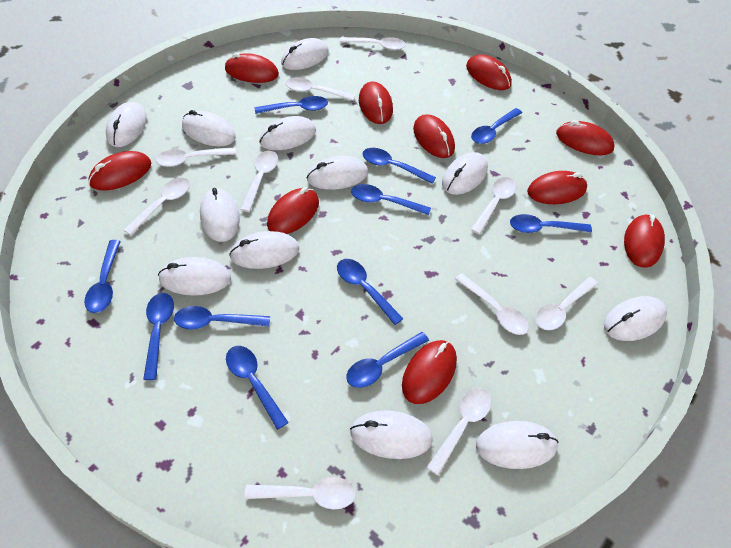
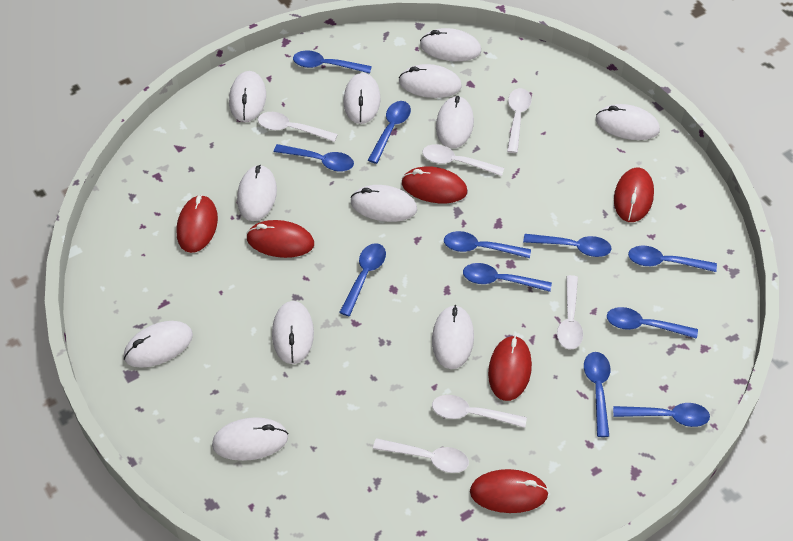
red mouse: [88,151,151,191] [225,53,279,83] [267,187,319,234] [359,82,393,124] [402,340,457,404] [413,114,455,158] [466,54,512,90] [527,171,587,204] [556,120,614,155] [624,214,665,268] = 10 -> [177,195,218,253] [246,220,314,258] [401,166,467,203] [470,469,549,513] [488,335,532,401] [614,168,654,222] = 6
white spoon: [124,178,190,235] [156,147,237,167] [240,151,278,212] [244,477,356,510] [285,77,355,101] [340,37,406,50] [426,388,492,475] [455,273,529,335] [470,177,516,234] [535,277,598,330] = 10 -> [258,112,338,142] [373,438,469,473] [422,144,504,176] [432,395,527,428] [507,88,531,153] [557,275,583,350] = 6

